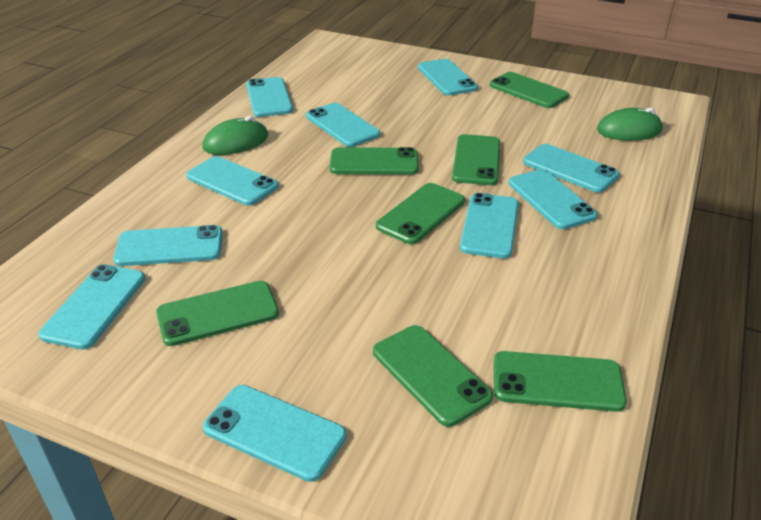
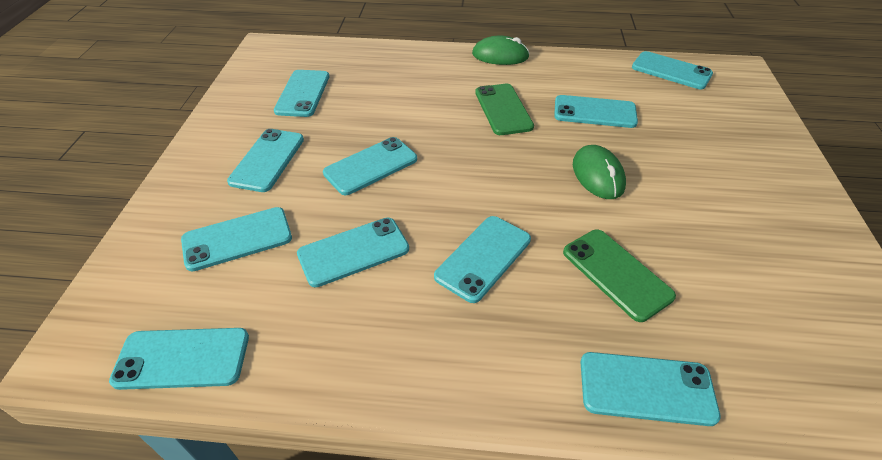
green phone: [156,281,279,346] [330,147,419,175] [373,325,493,427] [376,183,465,244] [452,134,500,185] [490,72,569,108] [494,351,627,412] = 7 -> [475,84,534,135] [563,230,676,322] = 2

